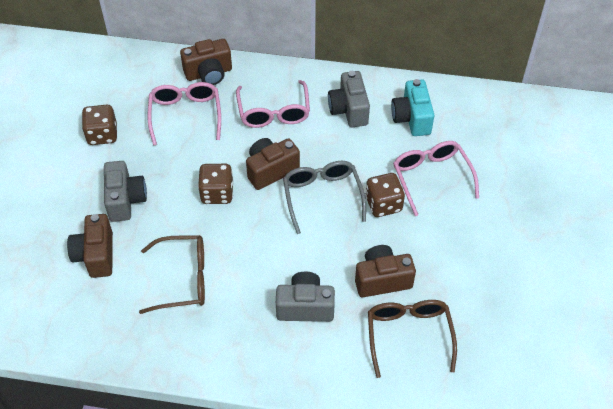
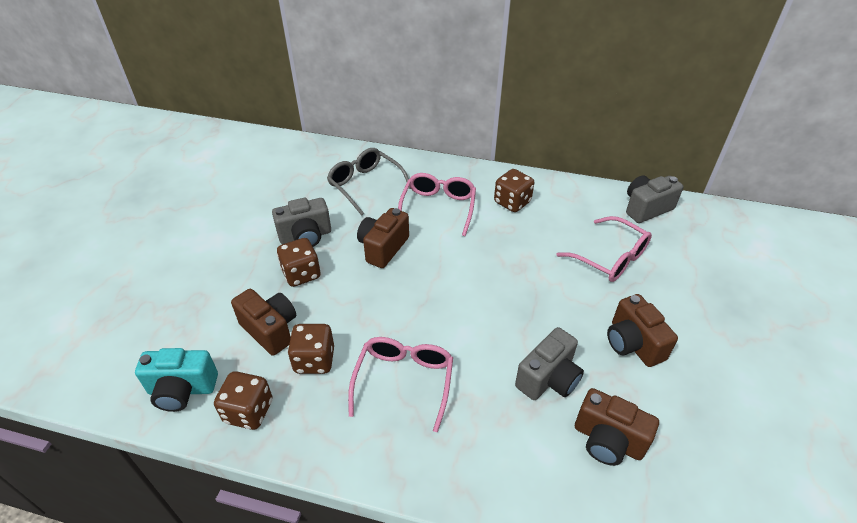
brown dice: [82,105,117,145] [198,164,234,204] [365,173,405,217] = 3 -> [214,371,273,430] [277,238,321,287] [287,324,334,374] [494,169,534,212] = 4
brown glasses: [139,235,205,314] [368,300,457,378] = 2 -> none = 0

